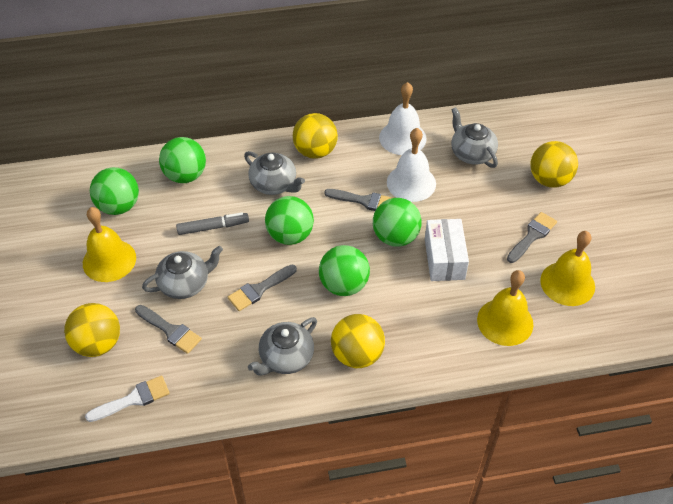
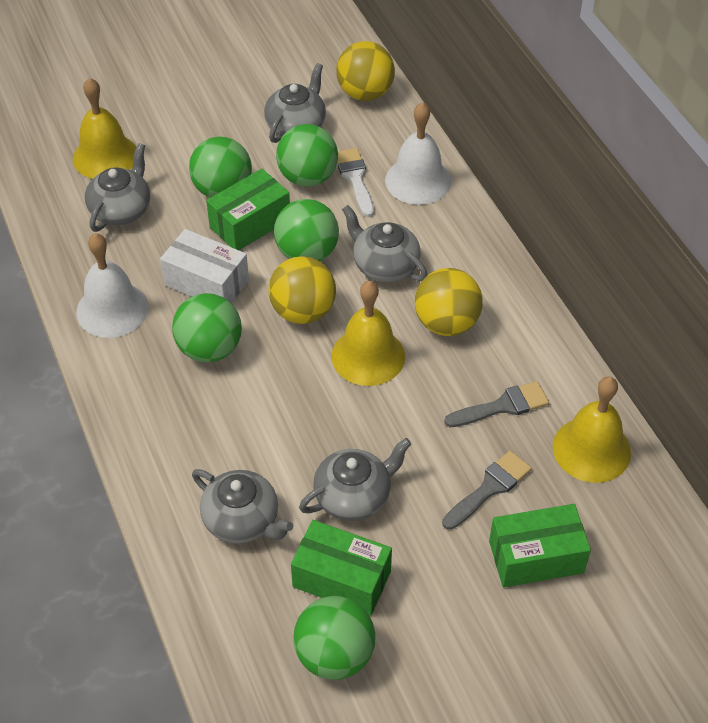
green box: none = 0 -> [206,169,290,250] [291,520,392,616] [489,504,591,587] = 3
grey brush: [135,305,202,354] [228,265,297,311] [324,189,392,211] [507,212,557,263] = 4 -> [442,451,532,530] [444,381,549,427] = 2
grey marker: [176,213,249,235] = 1 -> none = 0
grey teapot: [142,246,223,299] [244,151,305,195] [248,317,317,375] [451,107,498,168] = 4 -> [85,143,150,232] [192,469,293,543] [264,63,326,143] [299,438,411,521] [342,205,427,282] = 5
yellow ball: [64,303,120,357] [293,113,338,159] [331,314,385,368] [530,141,578,188] = 4 -> [268,256,336,324] [336,41,395,101] [415,268,483,336] = 3

